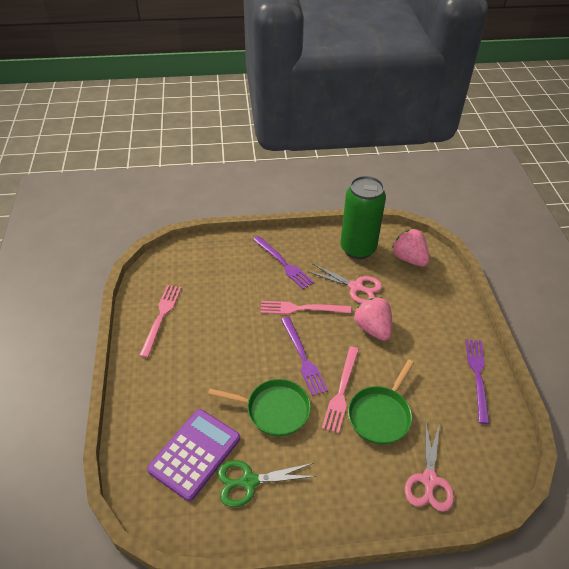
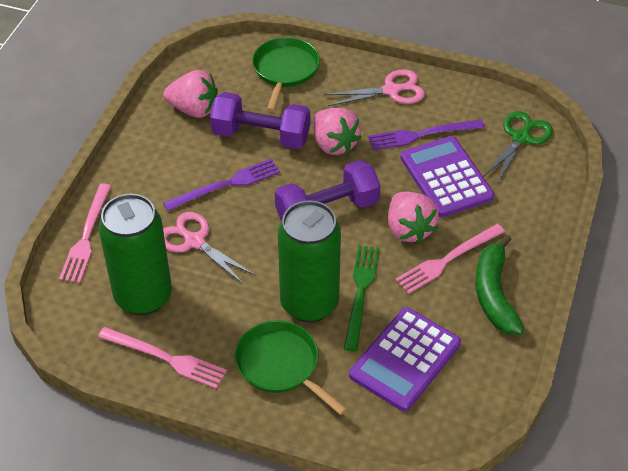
green banana: none = 0 -> [475,235,524,335] = 1
green can: [340,176,386,259] = 1 -> [99,194,172,315] [278,200,341,322] = 2
green fork: none = 0 -> [344,245,380,352] = 1
pink strawberry: [354,297,392,341] [392,229,429,267] = 2 -> [163,70,218,118] [313,108,362,155] [388,192,439,243] = 3
purple calculator: [147,409,240,501] = 1 -> [349,307,461,412] [400,136,494,217] = 2
purple dumbbell: none = 0 -> [210,92,310,149] [275,160,380,221] = 2
purple fork: [253,236,314,289] [281,317,328,396] [465,339,490,424] = 3 -> [163,159,280,211] [368,119,485,151] = 2

